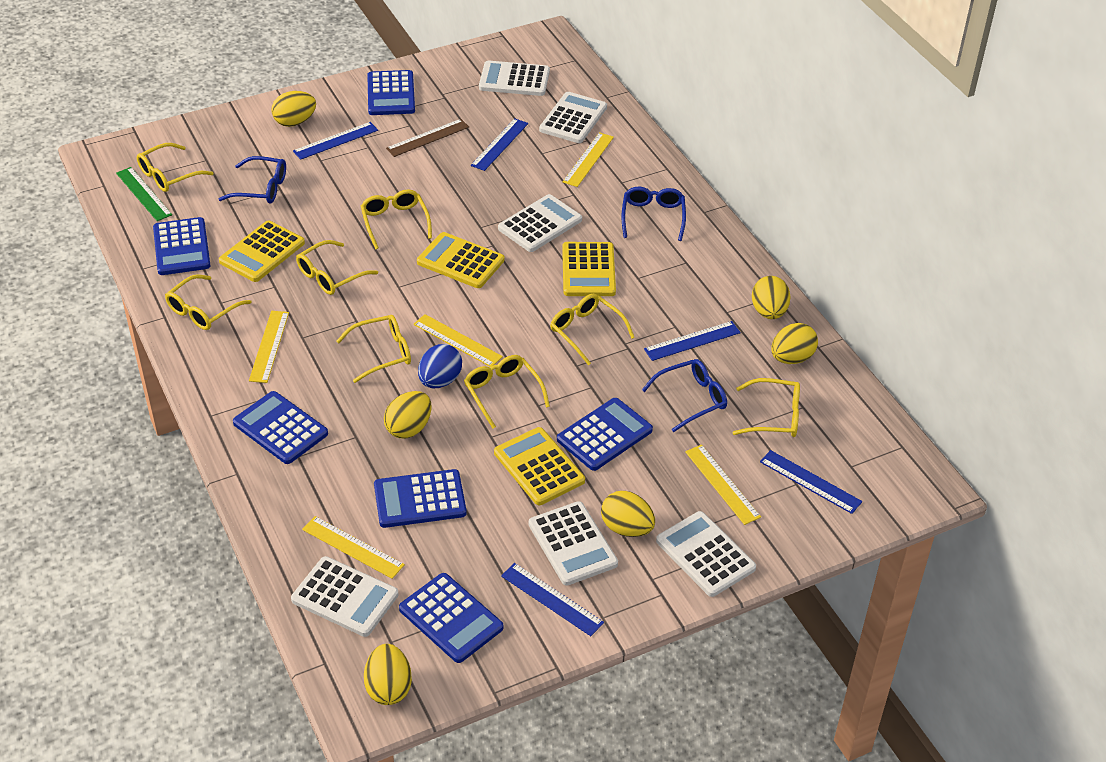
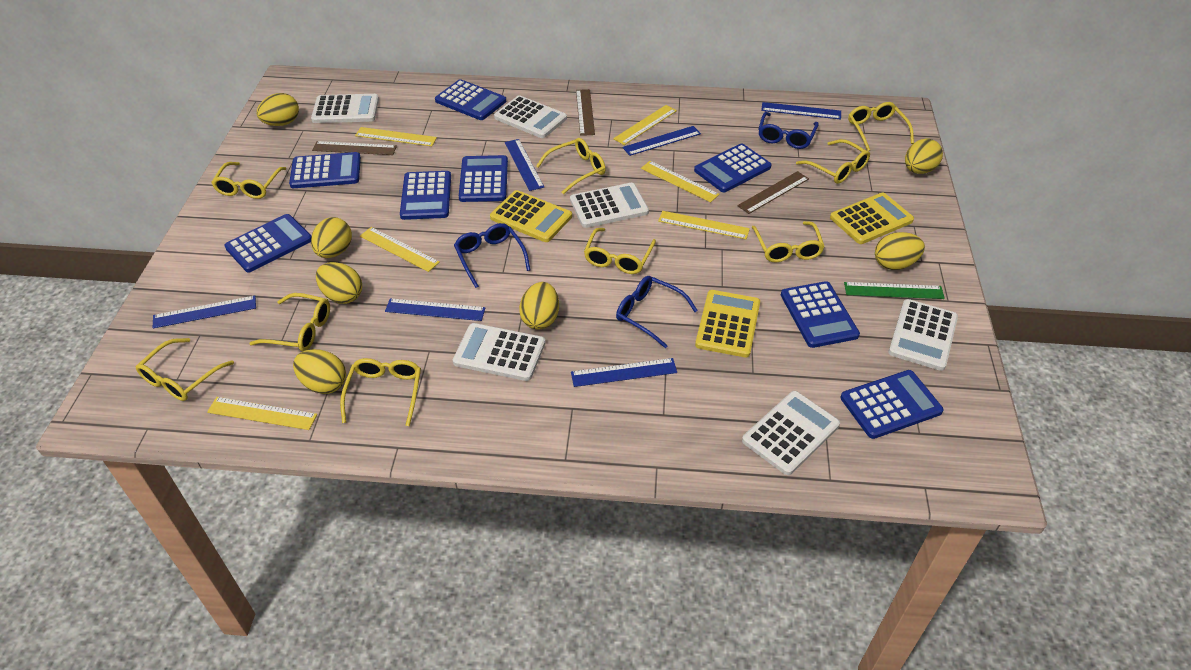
blue calculator: [153,217,211,275] [233,391,328,464] [367,70,415,115] [374,469,467,528] [399,573,503,663] [557,398,653,471] = 6 -> [224,214,312,273] [289,152,361,188] [400,171,451,220] [435,79,506,120] [459,155,508,202] [694,143,772,192] [781,281,860,348] [840,370,944,439] = 8
blue egg: [418,344,462,388] = 1 -> none = 0
blue ruler: [293,122,378,160] [471,118,528,171] [501,563,604,636] [644,321,741,361] [760,450,862,514] = 5 -> [153,296,256,328] [385,298,485,321] [505,139,544,191] [571,358,677,387] [623,126,701,156] [761,102,841,120] = 6
brown ruler: [386,119,469,157] = 1 -> [312,141,397,155] [576,89,595,136] [737,171,809,214] = 3
yellow calculator: [219,220,305,282] [417,232,505,288] [494,427,585,505] [562,242,616,296] = 4 -> [490,190,572,242] [695,290,760,358] [830,192,914,244] = 3
yellow egg: [271,91,316,127] [364,644,412,705] [384,391,432,439] [601,491,655,537] [752,276,791,319] [771,323,818,364] = 6 -> [257,93,299,126] [293,349,346,394] [311,217,352,258] [316,262,362,304] [519,282,559,330] [875,232,925,270] [905,139,943,174] = 7
yellow glasses: [137,143,213,192] [165,274,252,330] [296,240,378,295] [336,315,411,383] [361,189,432,249] [464,355,550,429] [550,294,635,365] [733,378,800,437] = 8 -> [136,338,234,401] [211,162,287,199] [249,293,330,351] [340,358,421,426] [536,138,606,194] [584,228,656,274] [752,221,825,262] [796,139,870,184] [848,102,914,151] = 9
yellow ruler: [249,311,289,383] [302,516,405,579] [413,314,503,367] [563,132,614,187] [685,445,761,525] = 5 -> [207,397,317,430] [355,127,437,146] [360,227,440,272] [613,105,677,145] [641,161,720,203] [658,211,750,239] = 6

